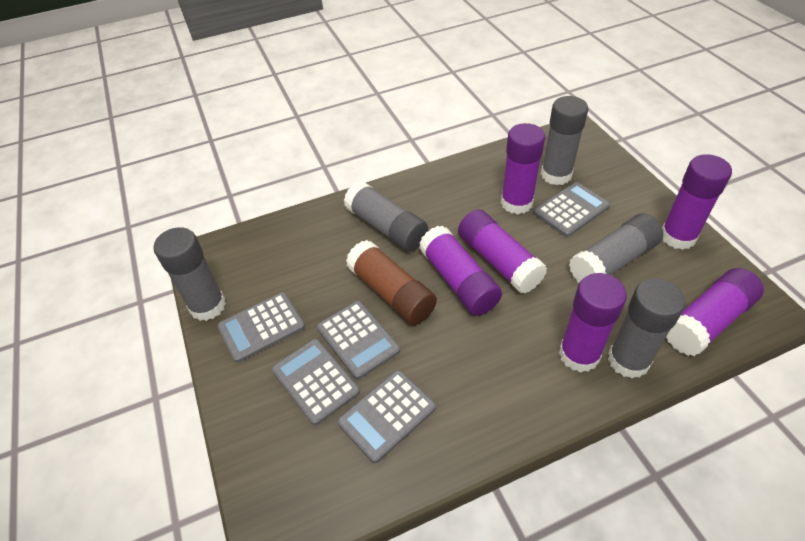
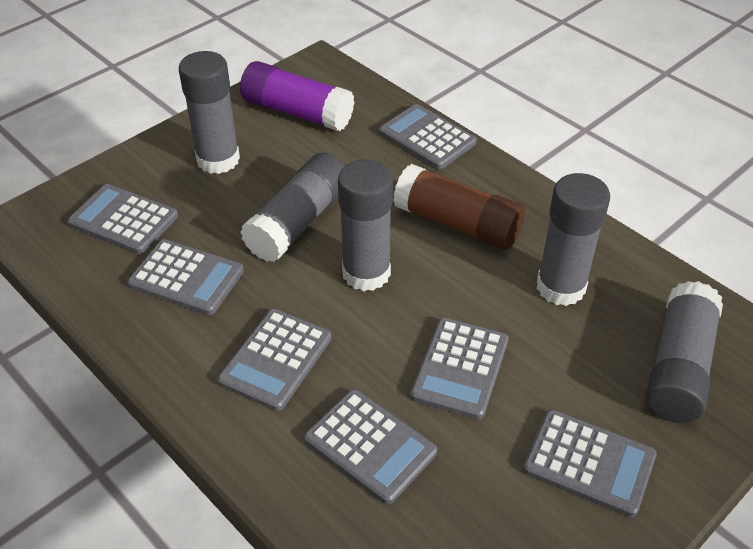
grey calculator: [217,292,305,363] [272,339,360,425] [317,301,400,379] [337,370,436,463] [534,182,610,237] = 5 -> [68,184,178,254] [128,239,244,315] [218,309,332,411] [304,389,437,505] [379,104,477,169] [410,318,508,420] [523,409,657,517] = 7
purple glue stick: [419,226,502,316] [458,209,547,294] [501,123,545,214] [559,273,627,373] [662,154,732,250] [666,268,764,356] = 6 -> [240,61,354,131] = 1

